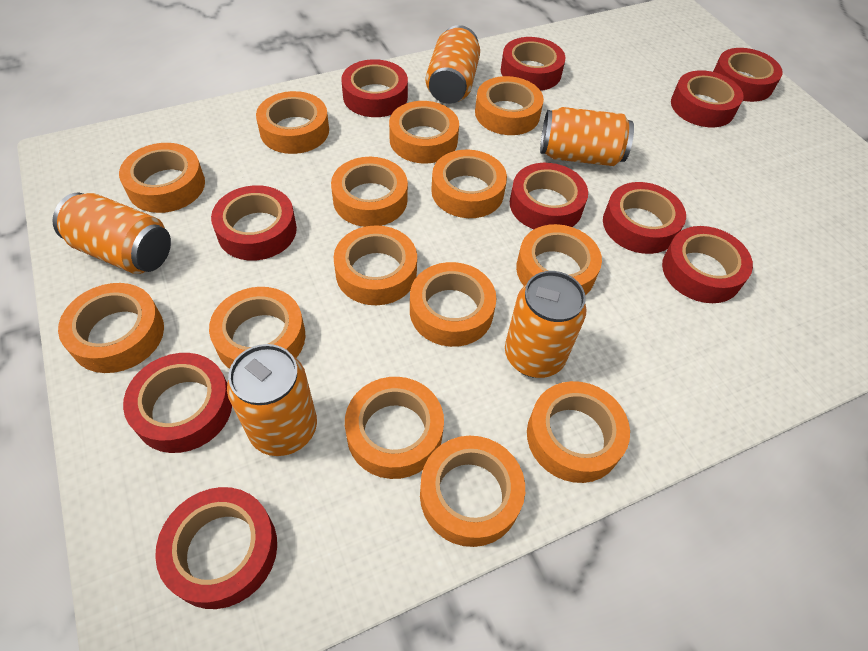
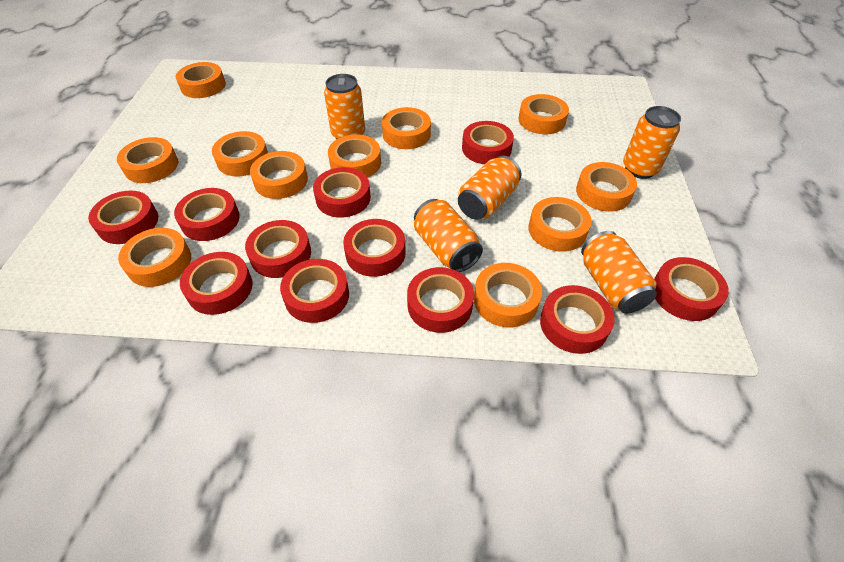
orange tape: [58,283,164,373] [119,143,205,213] [209,287,305,369] [256,91,329,154] [331,157,408,227] [334,225,417,305] [345,377,444,479] [389,101,459,163] [410,262,497,347] [420,436,525,547] [431,150,507,218] [475,76,544,135] [516,224,602,295] [527,381,630,483] = 14 -> [117,137,178,183] [118,228,191,287] [176,62,226,98] [212,131,268,176] [250,151,308,199] [328,134,381,178] [382,107,431,149] [474,263,542,327] [518,94,569,134] [528,197,592,252] [576,162,637,212] = 11
red tape: [123,353,232,453] [155,487,277,609] [211,185,297,261] [341,59,408,117] [501,37,565,91] [510,163,588,229] [603,182,686,254] [662,226,753,303] [671,70,744,127] [713,48,783,102] = 10 -> [88,191,158,244] [174,188,240,241] [180,252,253,315] [245,220,311,278] [280,259,349,323] [313,167,371,218] [343,219,406,277] [407,267,474,333] [462,121,514,164] [540,285,615,354] [654,257,729,321] = 11

